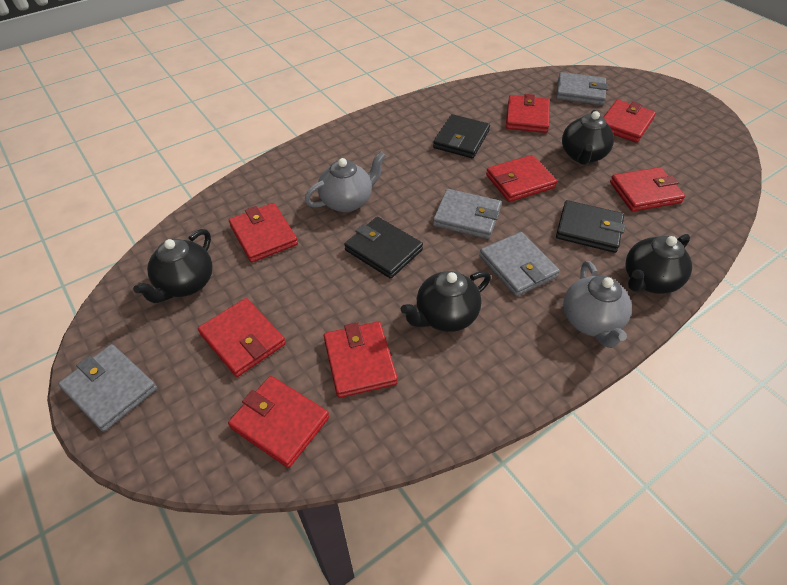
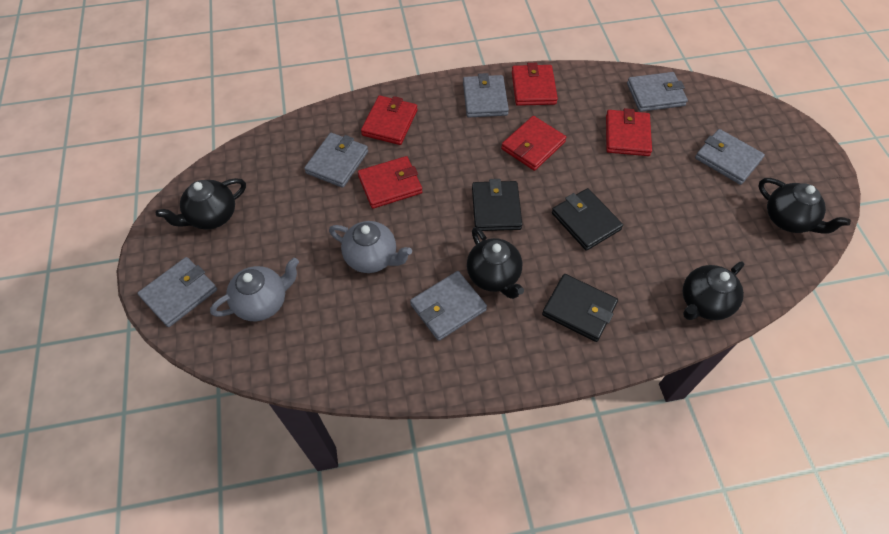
grey wallet: [58,344,157,432] [433,189,501,239] [479,232,560,297] [556,72,608,105] = 4 -> [137,257,217,327] [304,133,368,188] [410,271,487,341] [463,73,509,117] [627,72,688,112] [695,129,765,185] = 6
red wallet: [198,298,286,377] [228,376,329,468] [229,203,298,262] [324,322,398,398] [486,155,557,202] [506,94,550,133] [603,99,656,143] [610,167,685,212] = 8 -> [358,156,422,209] [361,95,417,145] [501,116,566,171] [512,63,558,106] [606,108,652,156] = 5

